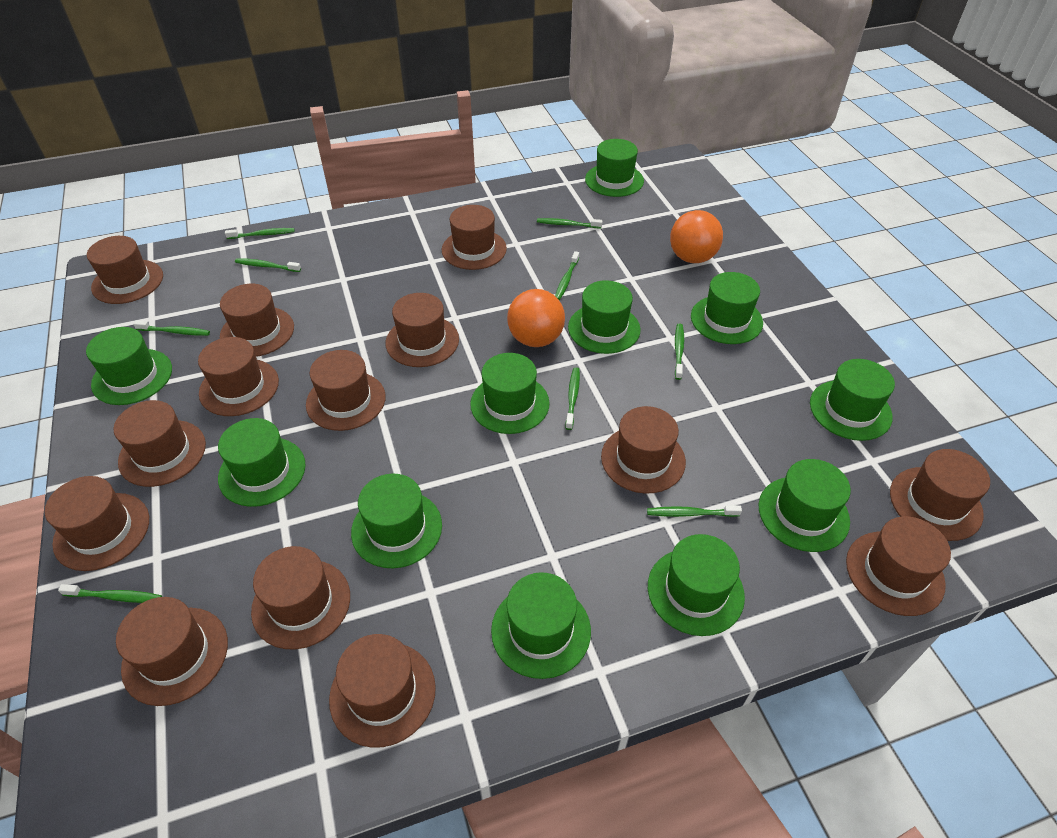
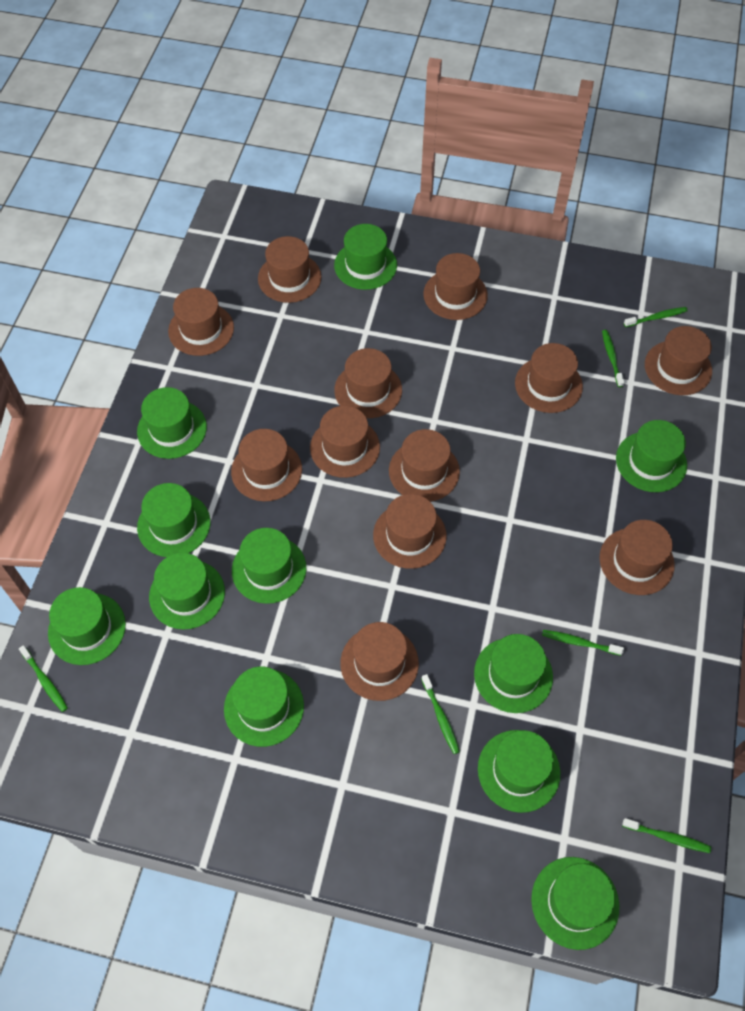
brown hat: [45,476,149,571] [87,236,163,304] [114,400,206,487] [116,597,228,706] [198,337,279,416] [220,284,294,357] [251,546,350,649] [306,350,386,431] [329,634,436,748] [385,293,459,367] [441,205,507,270] [601,406,686,493] [846,516,951,616] [890,449,990,541] = 14 -> [168,288,234,356] [231,429,302,501] [258,236,321,303] [310,406,380,478] [334,348,402,418] [341,622,419,701] [373,494,447,569] [389,429,460,502] [423,253,488,320] [515,343,583,413] [599,520,675,595] [645,326,712,395] = 12
green toothbrush: [58,584,162,603] [133,321,210,336] [225,228,295,239] [235,258,301,272] [537,218,602,228] [555,251,579,300] [566,367,580,430] [647,505,742,517] [675,324,684,380] = 9 -> [19,645,68,712] [421,674,460,754] [542,630,624,656] [602,330,624,387] [622,818,711,853] [624,307,688,327] = 6
orange ball: [507,289,565,347] [670,210,723,263] = 2 -> none = 0

